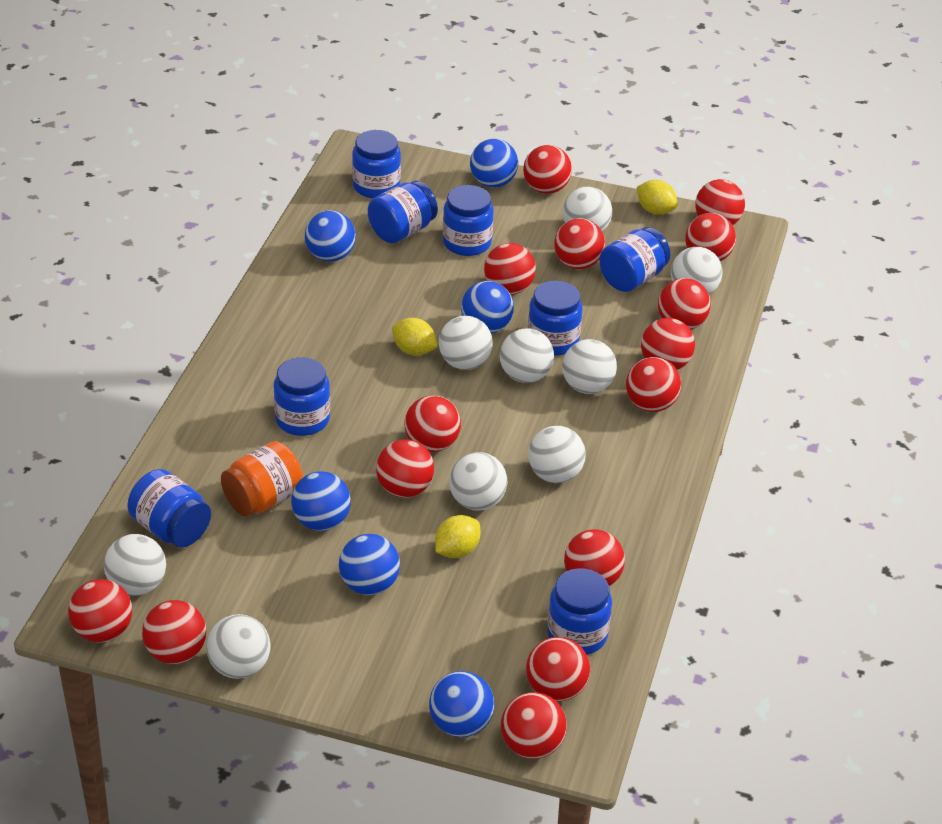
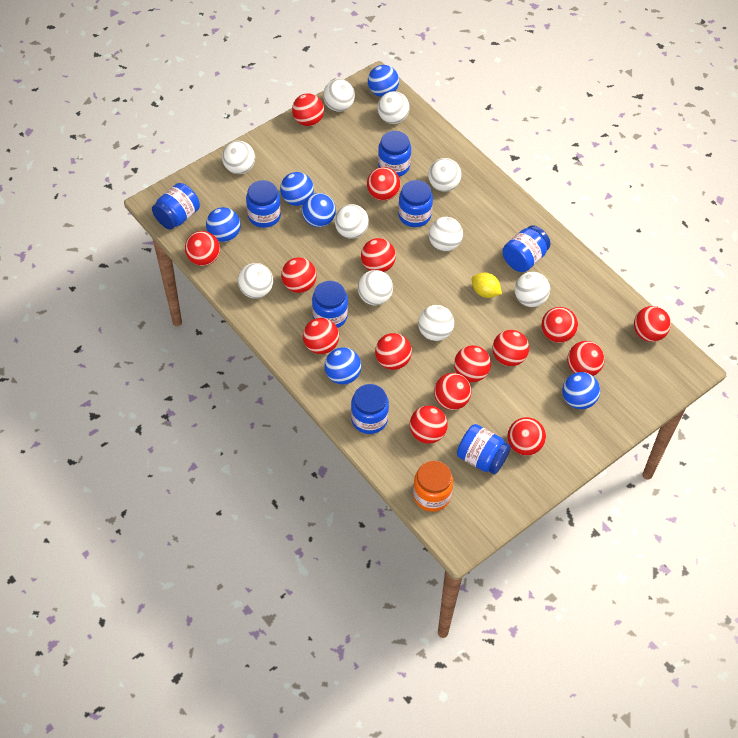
white ball: [104,534,166,596] [206,614,271,679] [439,316,493,370] [449,452,507,511] [500,328,554,383] [528,426,586,483] [562,339,617,394] [563,186,612,231] [671,247,723,295] = 9 -> [222,141,255,174] [238,263,273,298] [323,79,355,112] [335,204,369,239] [358,270,393,305] [378,91,410,124] [418,305,454,341] [428,158,461,192] [429,217,463,251] [515,272,550,307] = 10
yellow lemon: [392,318,437,356] [435,515,481,558] [637,180,678,215] = 3 -> [472,273,502,298] = 1

